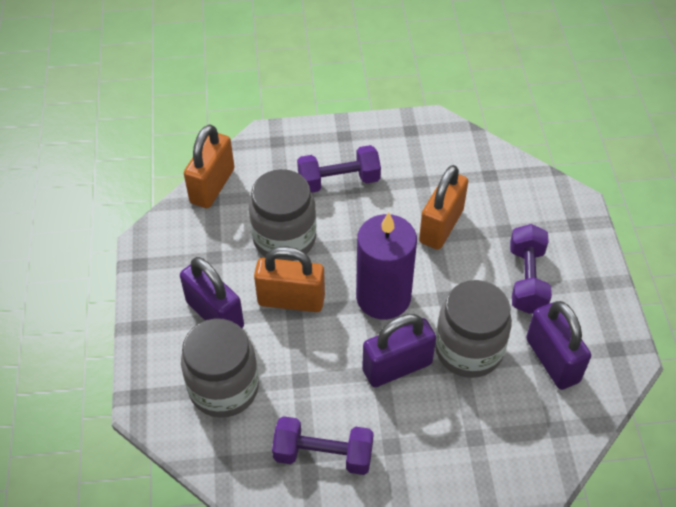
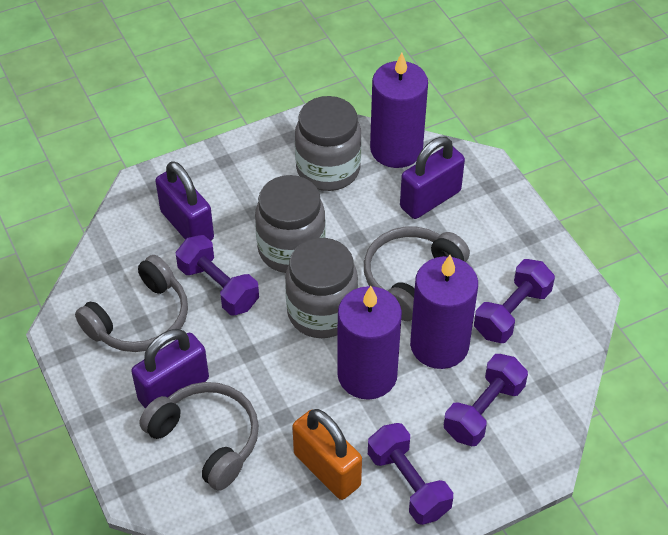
grey headphones: none = 0 -> [75,255,188,352] [139,382,259,491] [364,227,470,321] = 3
orange padlock: [184,124,234,208] [254,247,325,312] [419,165,468,250] = 3 -> [292,409,362,500] = 1
purple candle: [356,212,417,320] = 1 -> [337,286,402,400] [370,53,428,168] [410,255,478,369] = 3
purple dumbbell: [272,416,374,475] [297,145,381,193] [510,224,552,314] = 3 -> [176,235,259,315] [368,423,453,525] [444,354,528,446] [474,259,555,343] = 4

